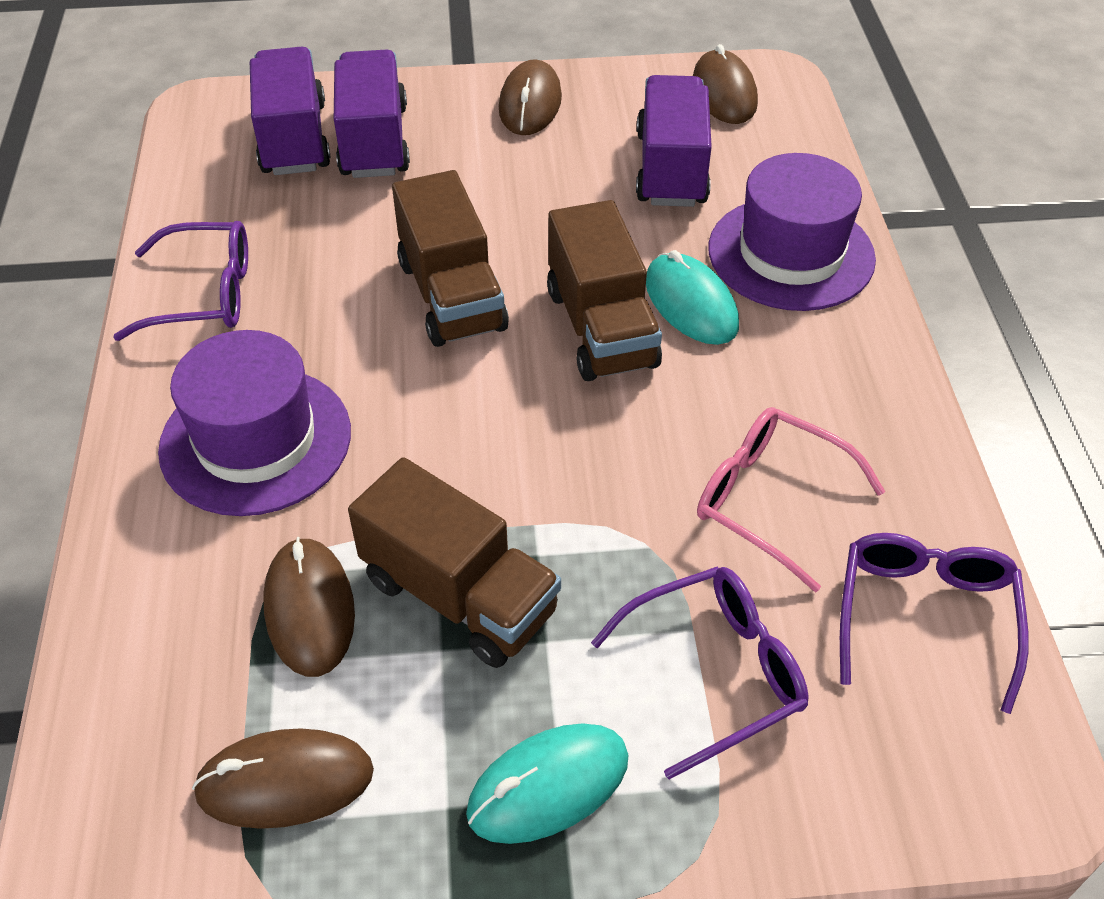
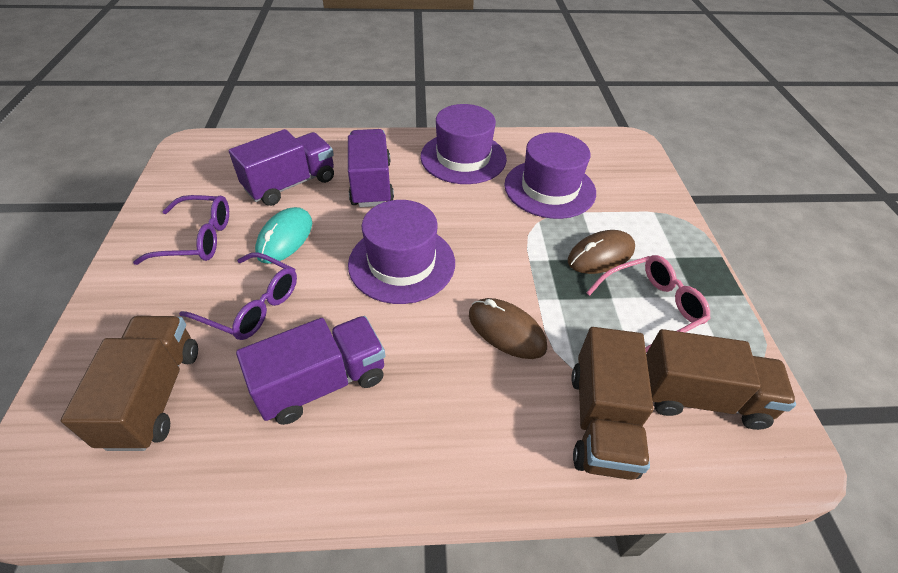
brown mouse: [192,728,374,829] [263,537,355,677] [499,59,562,135] [693,44,758,124] = 4 -> [469,298,547,359] [568,230,635,274] = 2
purple glasses: [113,221,248,341] [591,566,809,779] [840,533,1029,714] = 3 -> [133,195,229,265] [179,252,297,340] = 2
purple hat: [158,330,351,516] [708,153,876,311] = 2 -> [348,200,455,304] [420,104,507,184] [504,132,596,219] = 3
turquoise mouse: [466,724,629,844] [646,250,739,345] = 2 -> [255,207,312,264] = 1

